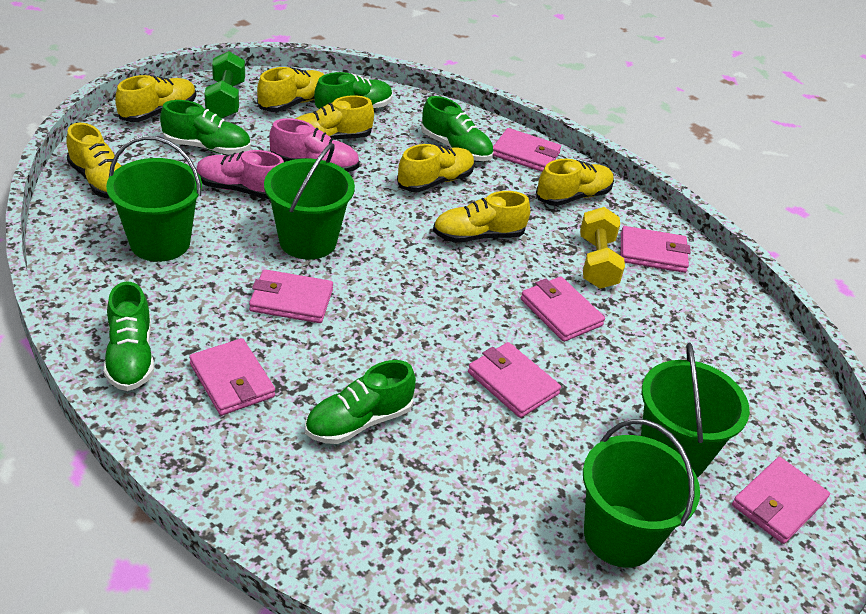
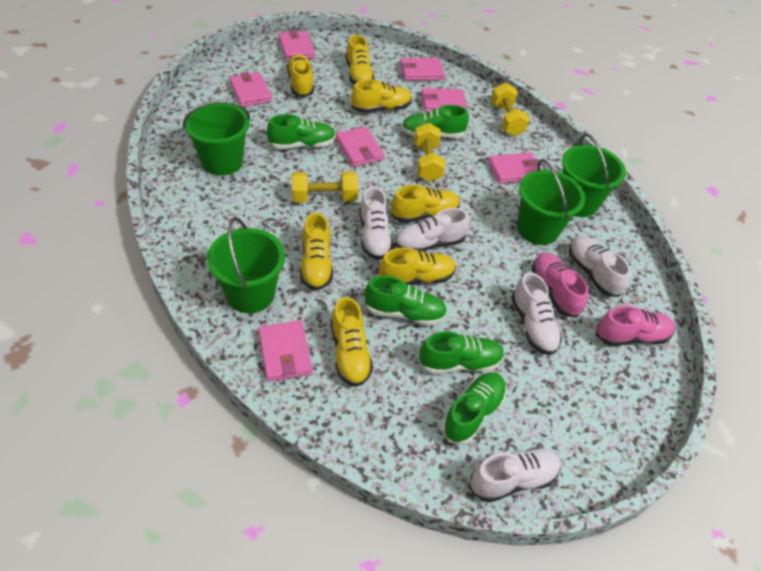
green dumbbell: [204,51,245,119] = 1 -> none = 0
white shoe: none = 0 -> [359,186,393,260] [394,208,470,251] [470,447,561,503] [511,272,562,355] [568,236,631,297] = 5
yellow dumbbell: [580,207,625,289] = 1 -> [291,171,358,203] [414,123,446,182] [491,83,530,136] = 3

